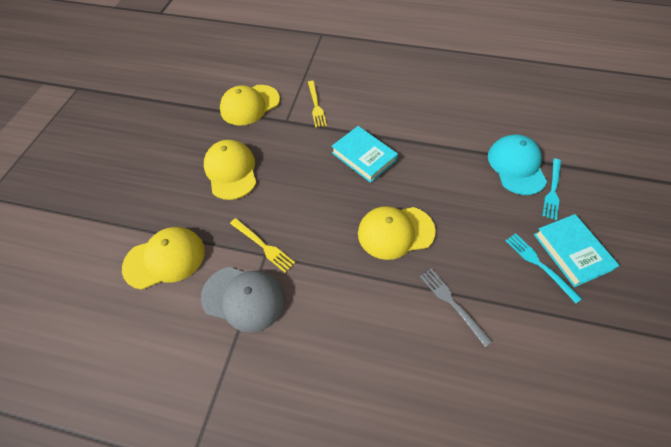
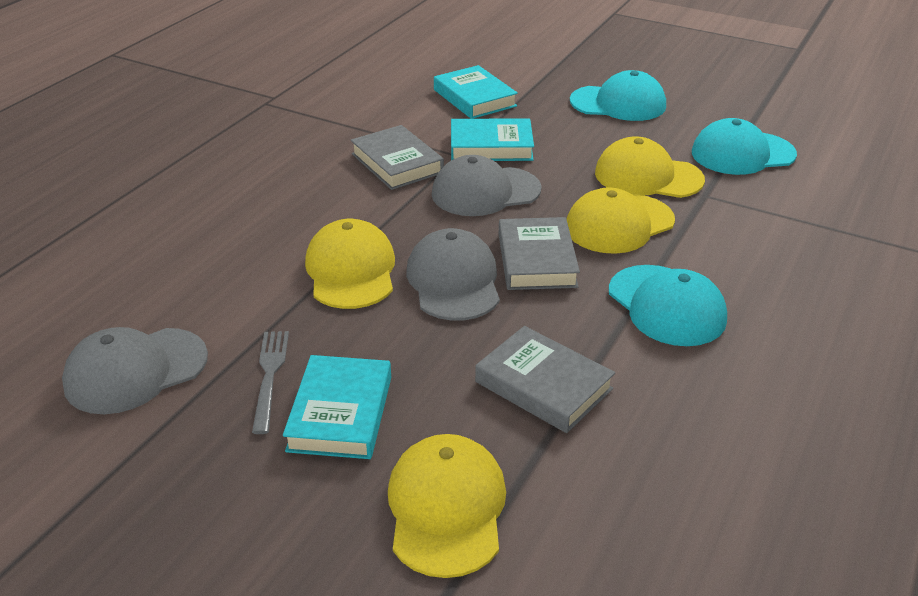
grey book: none = 0 -> [351,125,444,190] [475,326,615,433] [499,217,580,290] = 3
grey cap: [201,267,285,333] = 1 -> [62,327,208,414] [406,228,500,321] [432,155,541,216] = 3
turquoise book: [332,126,398,183] [534,214,620,287] = 2 -> [283,355,391,459] [434,65,518,119] [451,118,534,161] = 3
turquoise cap: [488,134,547,195] = 1 -> [570,70,666,121] [609,265,727,346] [692,118,797,175] = 3
turquoise fork: [506,233,582,303] [542,159,561,220] = 2 -> none = 0
yellow fork: [230,218,295,273] [308,81,327,128] = 2 -> none = 0

